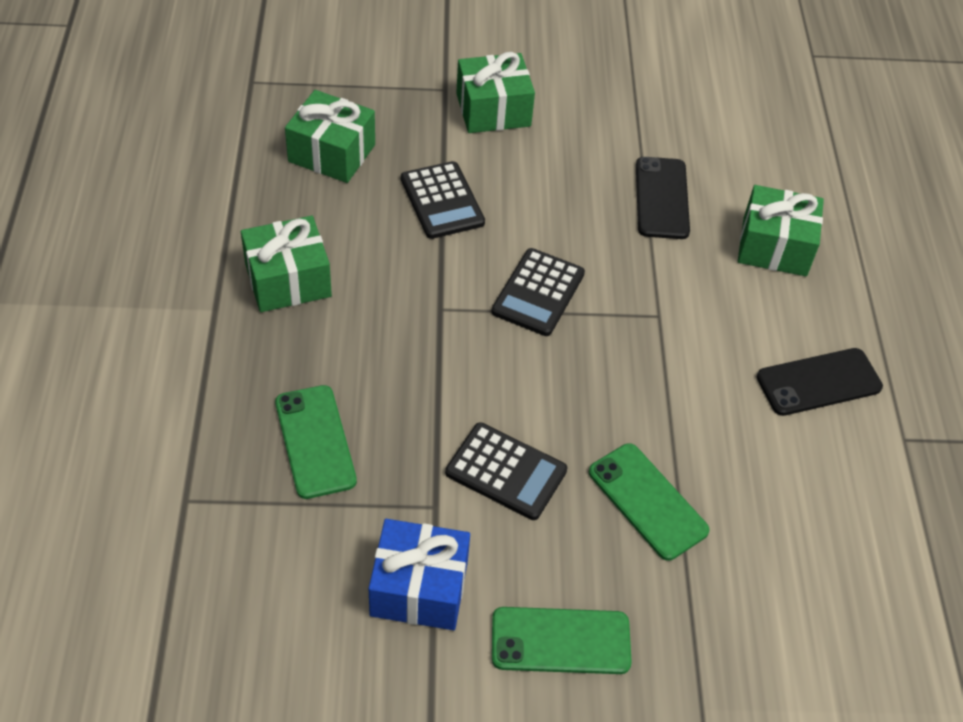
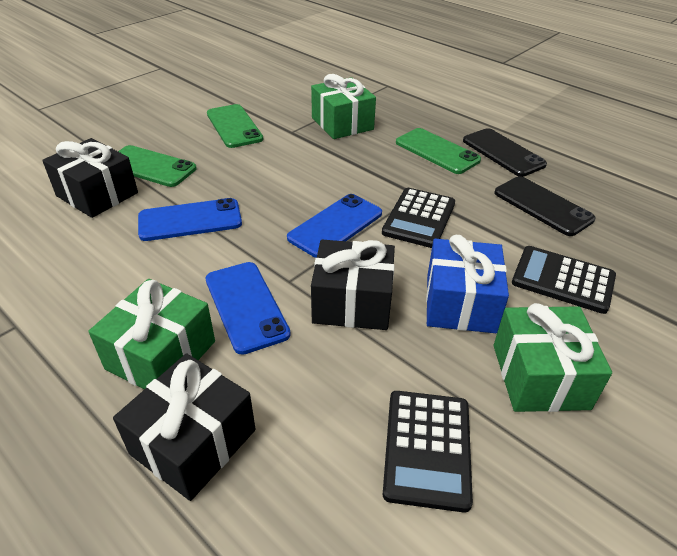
black gift: none = 0 -> [42,138,138,218] [113,353,256,501] [311,240,395,330] = 3
blue phone: none = 0 -> [138,198,242,241] [205,262,291,355] [287,194,382,258] = 3
green gift: [241,216,332,312] [285,90,375,183] [456,52,535,133] [738,185,824,276] = 4 -> [88,279,215,389] [311,74,376,139] [493,303,612,412] = 3

